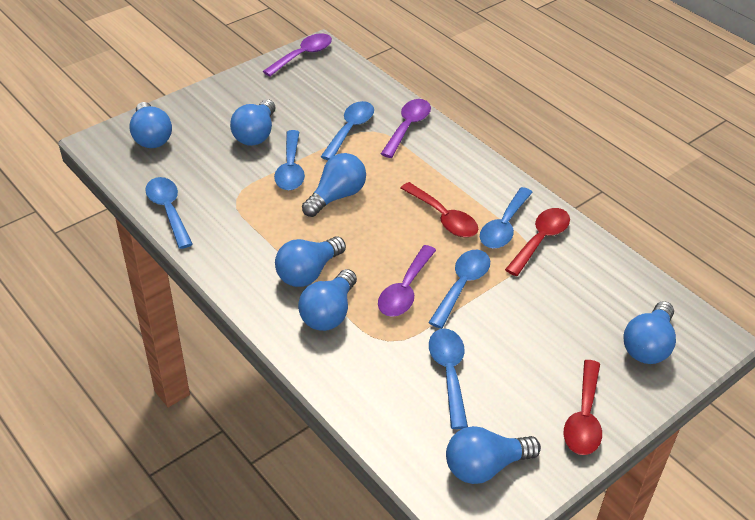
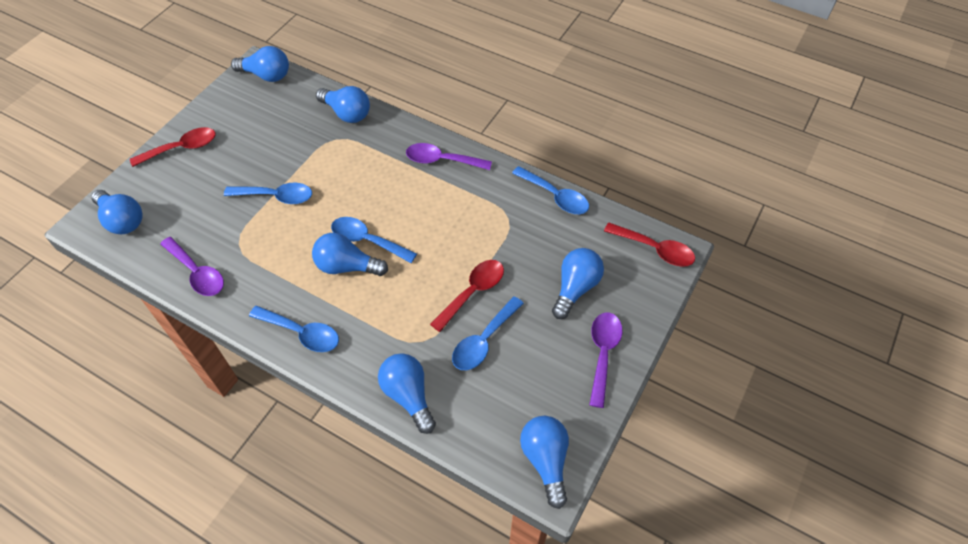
blue spoon: [145,177,193,249] [274,130,305,190] [321,101,374,160] [428,250,490,329] [429,328,468,429] [480,187,533,249] = 6 -> [224,183,312,204] [249,306,339,352] [331,217,417,263] [452,296,524,370] [512,166,589,214] = 5

